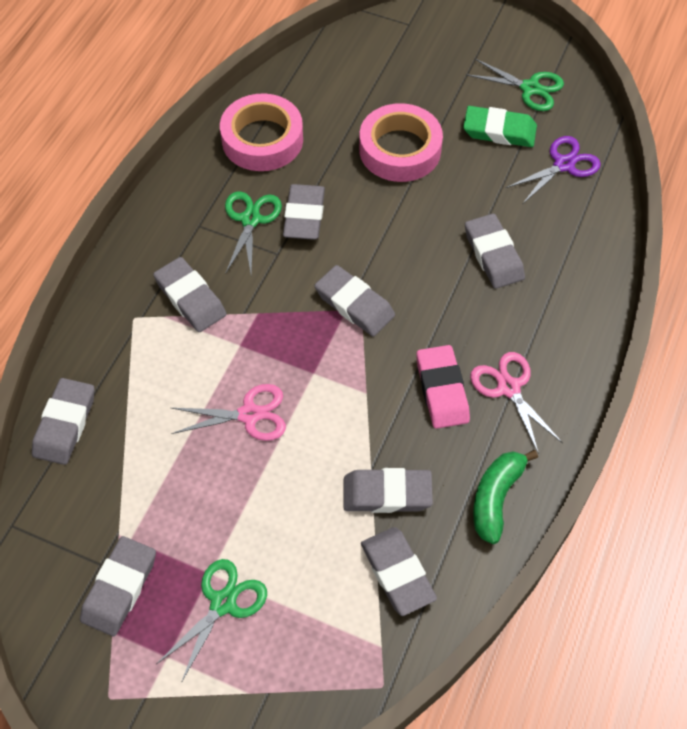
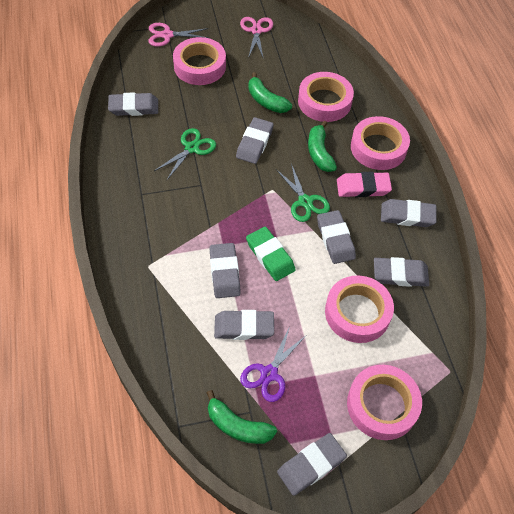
green banana: [473,450,538,544] = 1 -> [207,390,277,444] [248,72,292,113] [308,121,337,172] = 3
green scissors: [156,559,267,683] [225,191,282,274] [466,59,564,111] = 3 -> [154,128,216,180] [276,164,330,222] = 2
pink tape: [220,93,303,171] [359,103,443,182] = 2 -> [173,37,226,85] [298,72,354,122] [325,275,394,343] [347,365,422,440] [351,116,410,170] = 5

